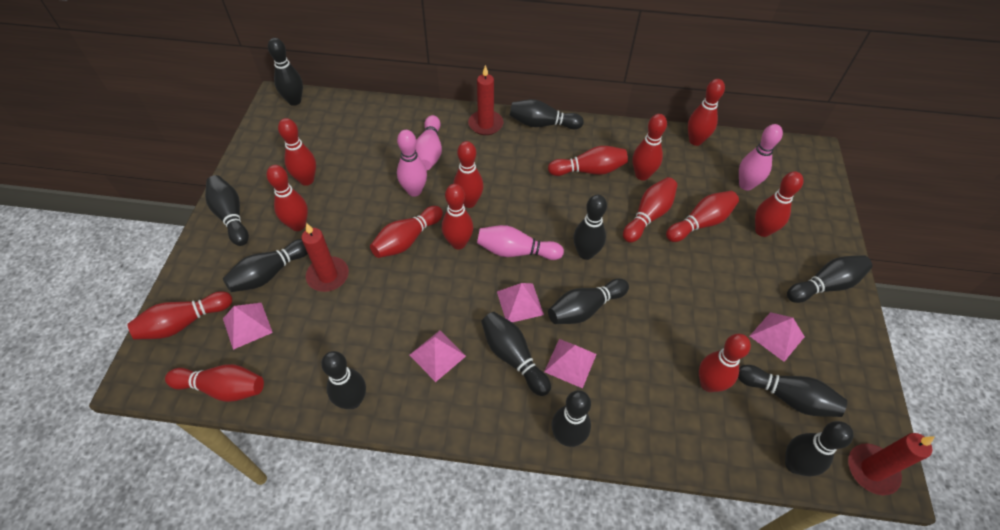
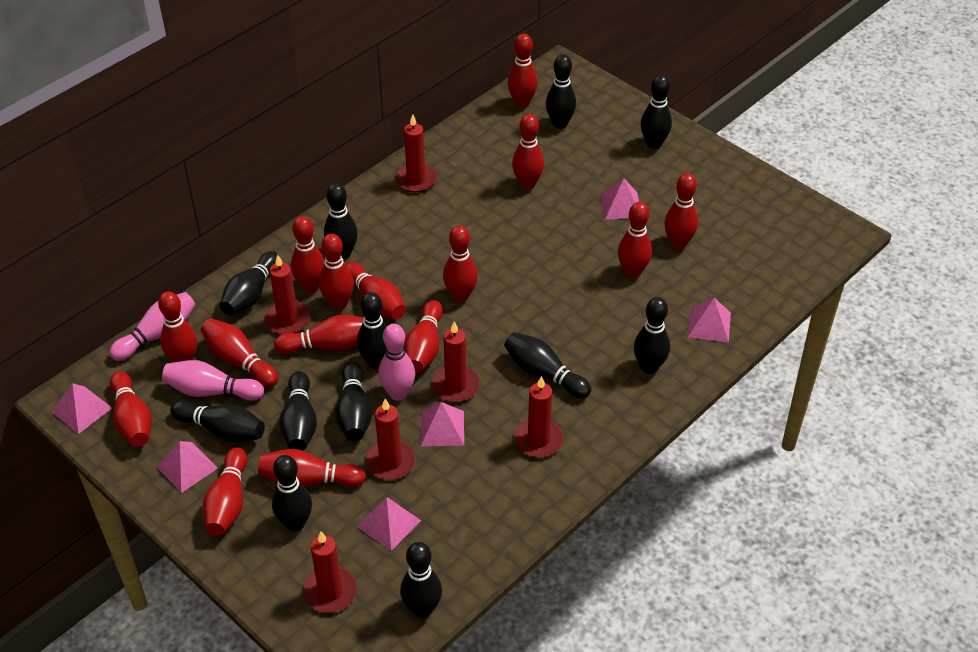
pink bowling pin: [397,130,427,197] [415,115,442,171] [477,225,564,260] [739,124,783,191] = 4 -> [109,292,195,361] [162,360,264,401] [378,324,415,401] = 3
pink pyramid: [223,303,273,350] [410,330,466,382] [497,283,544,322] [544,339,596,388] [750,312,805,362] = 5 -> [52,383,112,434] [156,441,218,493] [357,497,421,551] [421,402,464,446] [600,178,639,220] [688,298,731,342] = 6
red bowling pin: [127,291,232,340] [165,364,264,402] [266,165,308,231] [278,118,316,186] [370,206,443,258] [442,184,473,249] [453,141,484,208] [548,146,628,176] [623,177,677,243] [632,114,667,181] [666,191,739,242] [688,79,725,146] [699,334,751,392] [755,171,804,237] = 14 -> [110,371,152,447] [158,291,197,363] [201,318,278,387] [202,447,248,536] [258,449,366,487] [274,315,364,354] [291,216,324,293] [319,234,354,310] [346,262,406,320] [403,300,443,373] [443,226,478,302] [508,34,538,108] [512,114,544,189] [618,202,652,278] [664,173,698,249] = 15
red candle: [301,223,349,292] [468,65,503,135] [848,433,935,495] = 3 -> [265,255,311,334] [303,532,357,613] [365,399,416,480] [395,114,437,192] [432,322,480,402] [514,376,564,458] = 6

